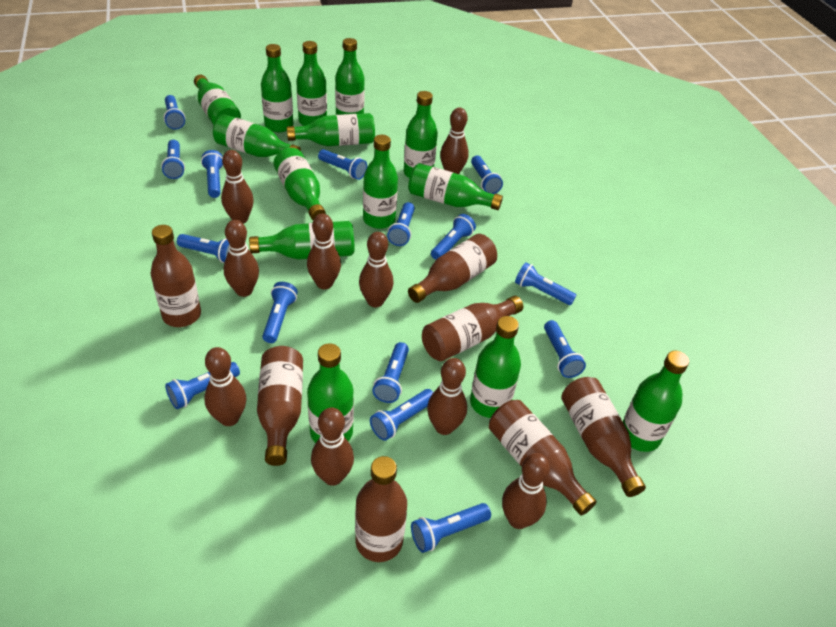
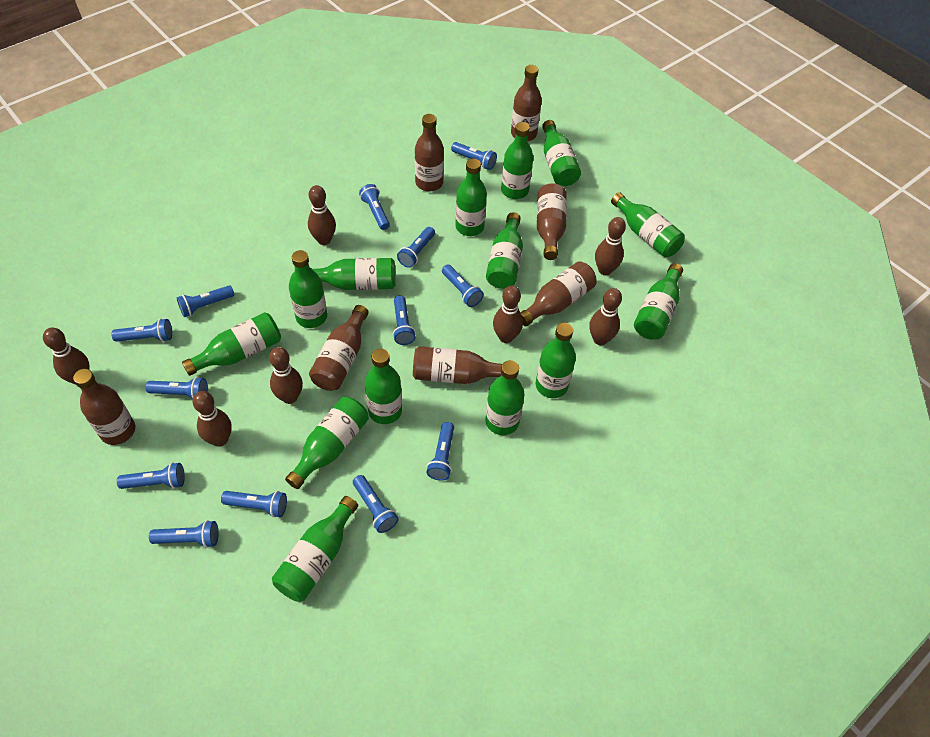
blue flashlight: [161,140,185,179] [164,95,185,130] [165,362,240,409] [177,234,229,263] [201,150,223,198] [262,282,298,343] [318,149,367,180] [370,389,433,441] [372,342,409,403] [387,202,415,246] [411,503,491,553] [431,214,476,260] [471,156,503,194] [515,262,576,305] [544,320,586,378] = 15 -> [111,319,172,342] [117,462,185,489] [145,377,208,399] [149,520,219,548] [177,286,234,317] [221,491,287,518] [353,475,399,533] [359,184,390,230] [393,295,416,345] [397,227,435,268] [426,422,454,481] [442,264,484,307] [451,142,497,170] = 13
brown bowling pin: [204,347,246,426] [221,150,254,224] [224,220,259,297] [307,214,341,289] [311,407,354,486] [359,232,394,308] [427,358,467,435] [440,108,469,174] [502,453,550,529] = 9 -> [43,328,90,385] [192,391,232,447] [269,347,303,404] [308,185,336,245] [493,286,523,343] [589,288,622,345] [595,217,626,275] = 7

